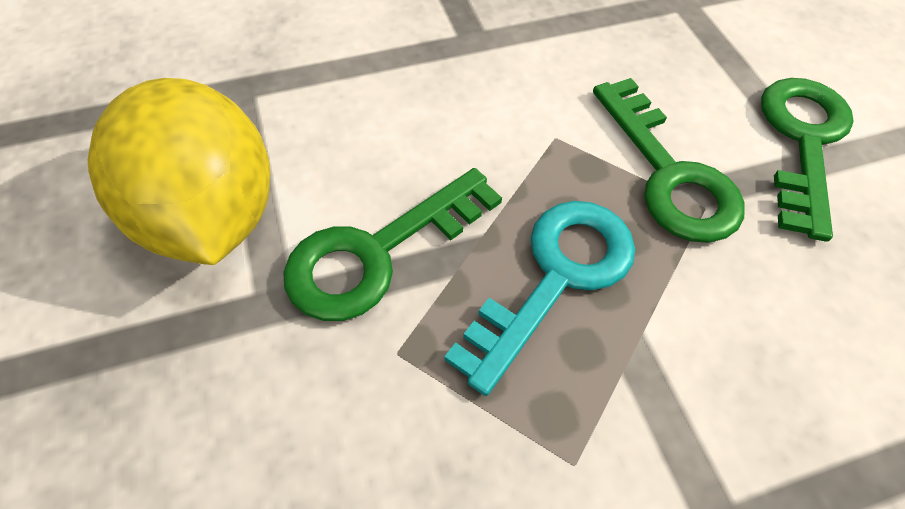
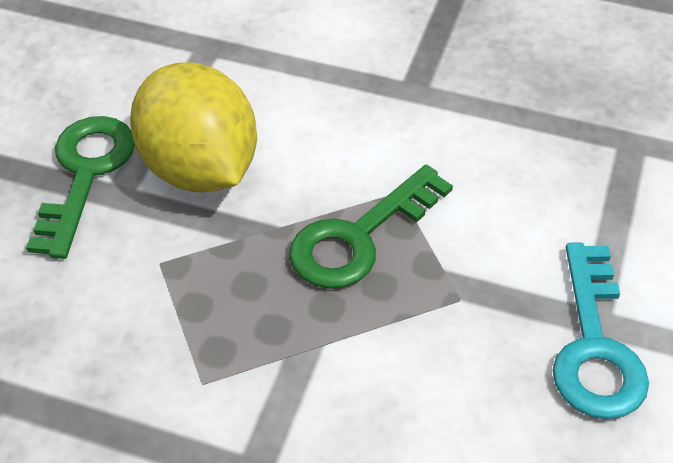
green key: [283,168,502,321] [593,78,745,243] [761,78,853,242] = 3 -> [26,116,135,259] [289,165,453,289] = 2

